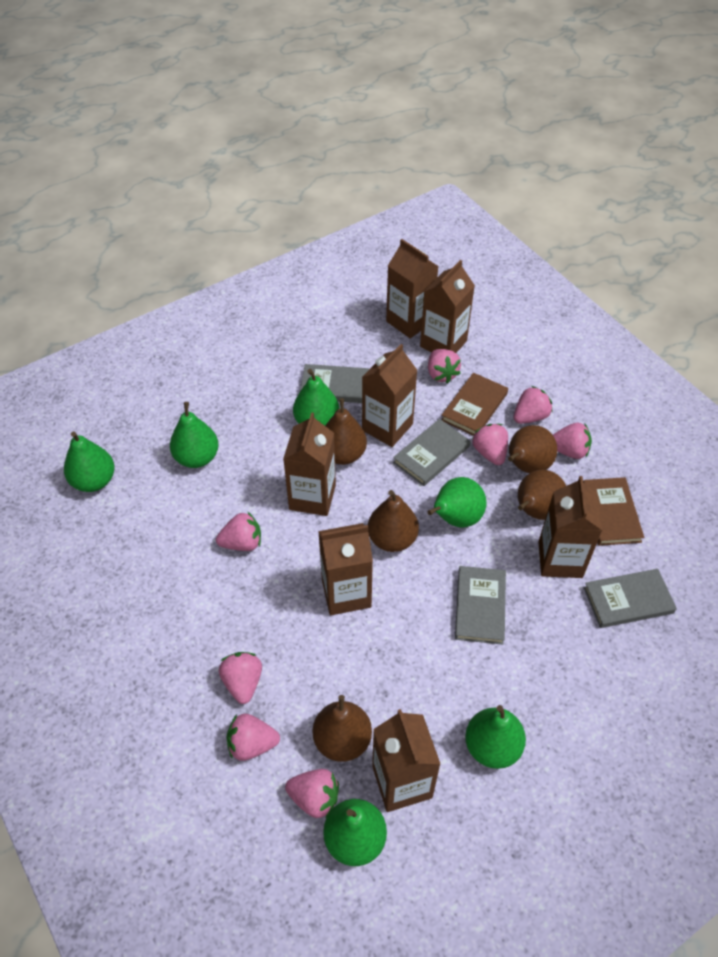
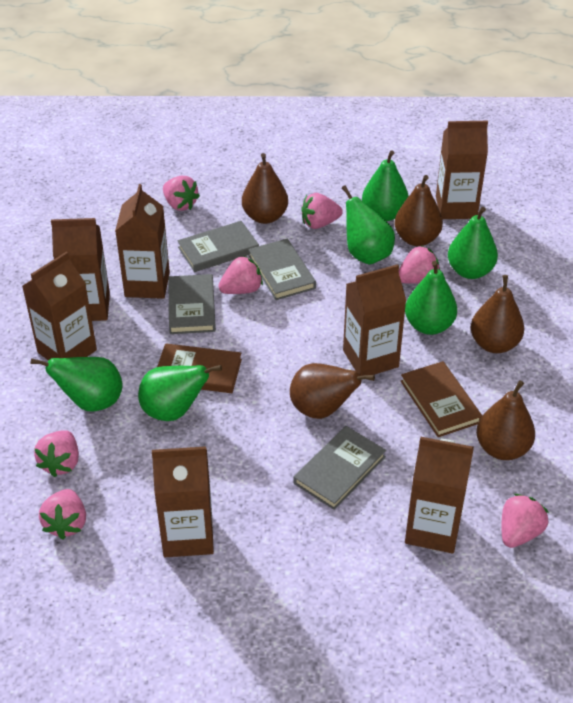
pink strawberry: [216,512,261,551] [219,652,262,704] [227,714,280,761] [285,769,339,818] [428,349,461,383] [472,424,508,465] [514,386,552,424] [553,423,592,459] = 8 -> [34,430,79,477] [39,489,86,539] [163,176,200,211] [219,256,263,294] [301,193,343,229] [399,245,440,284] [502,494,549,548] = 7

